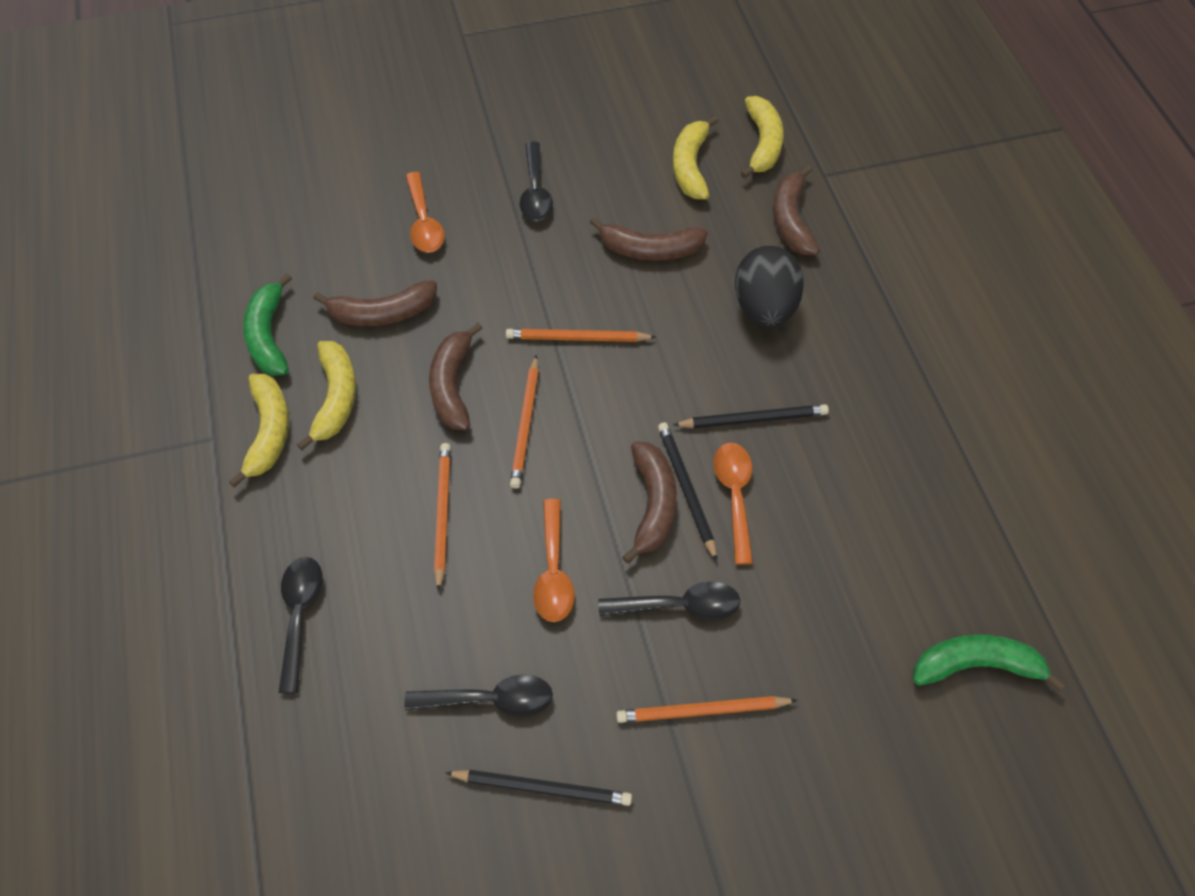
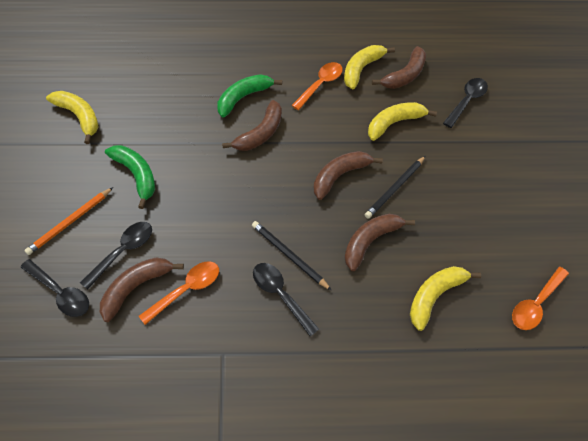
black egg: [735,246,804,327] = 1 -> none = 0
black pencil: [445,770,632,806] [658,422,717,561] [673,404,829,428] = 3 -> [252,221,332,291] [365,156,425,219] = 2
orange pencil: [434,443,451,592] [506,329,656,342] [510,355,539,489] [616,696,798,723] = 4 -> [24,187,113,255] = 1

